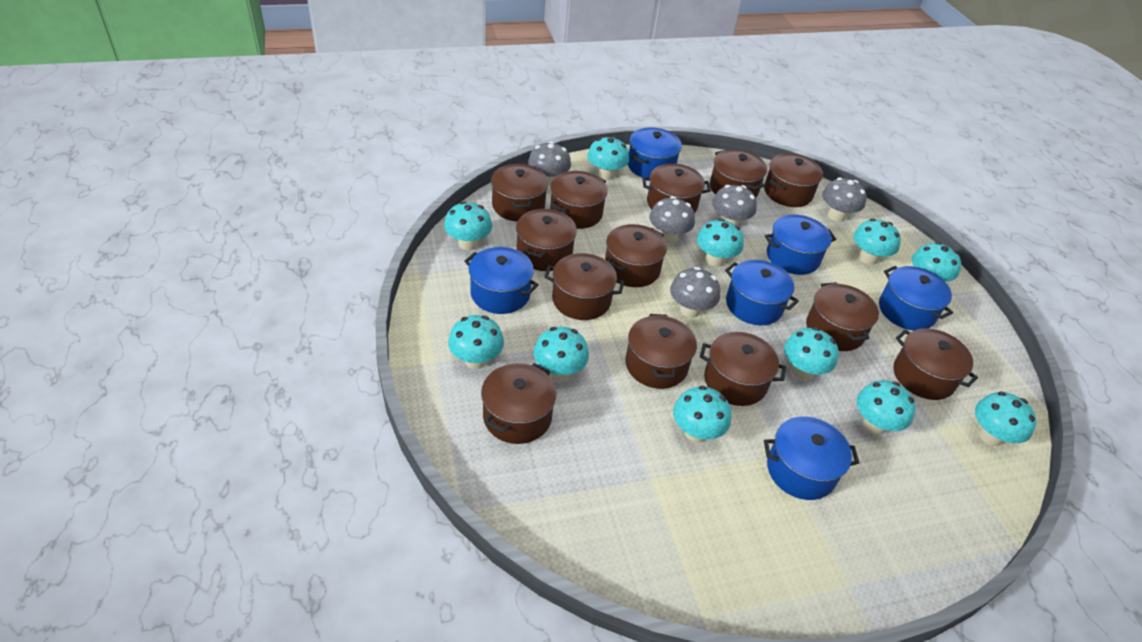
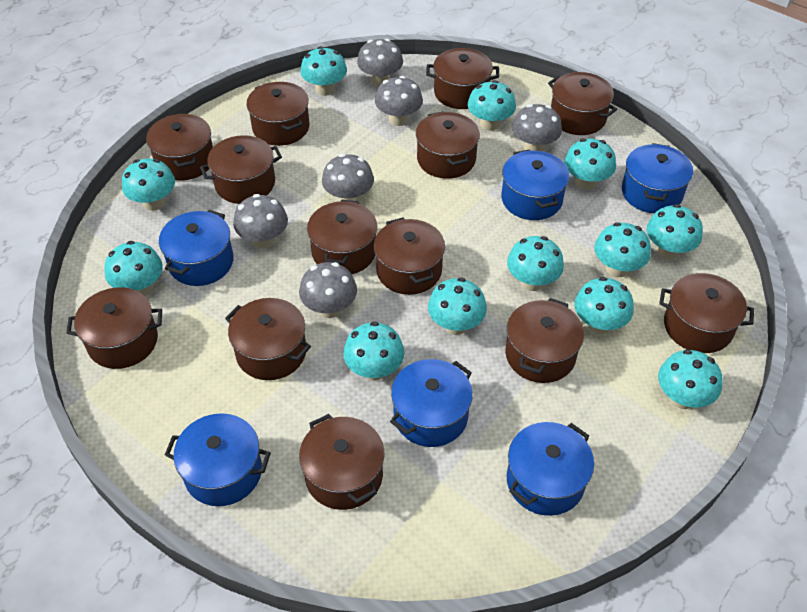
grey mushroom: [528,141,571,186] [649,196,695,244] [670,267,720,318] [712,185,757,226] [822,177,867,222] = 5 -> [233,194,288,249] [299,262,357,318] [322,154,374,202] [357,39,403,86] [375,76,423,126] [512,104,562,152] = 6
turquoise mushroom: [444,201,492,250] [448,315,504,369] [534,327,589,381] [587,136,629,180] [673,386,731,443] [697,219,744,267] [784,327,838,380] [853,218,901,265] [856,380,915,435] [912,242,961,281] [975,391,1036,446] = 11 -> [104,241,163,296] [122,158,175,211] [300,46,347,96] [343,321,404,381] [428,278,487,335] [468,80,516,131] [507,236,564,291] [564,138,616,190] [574,277,634,334] [594,222,651,277] [647,204,703,259] [658,349,723,409] = 12

